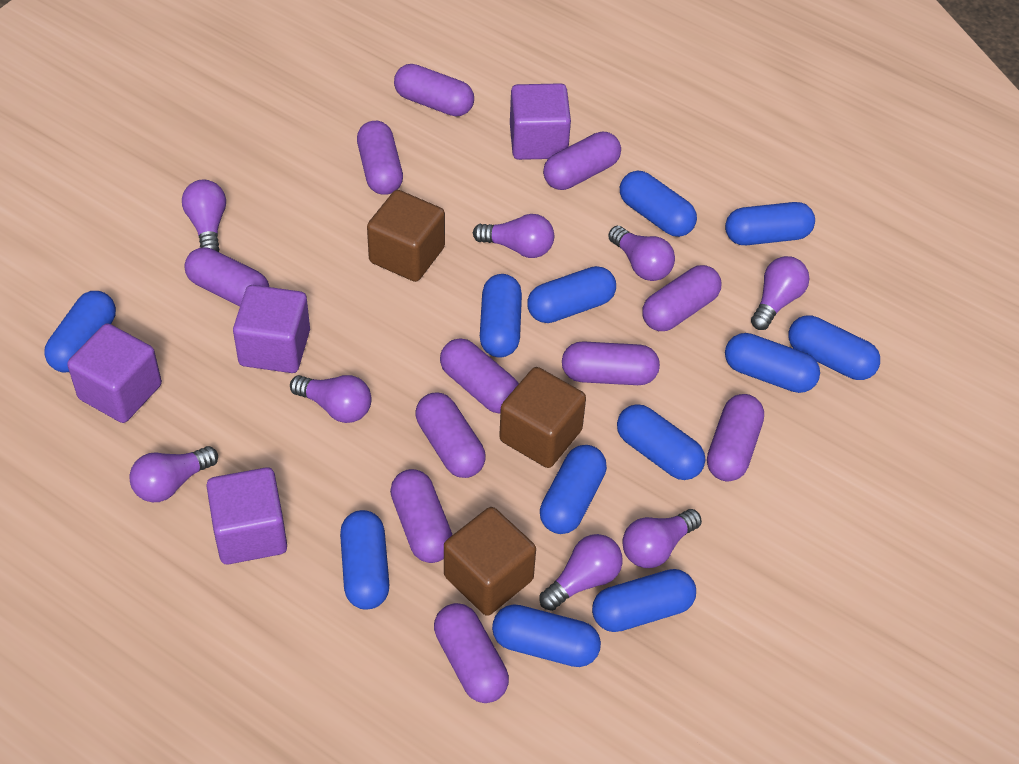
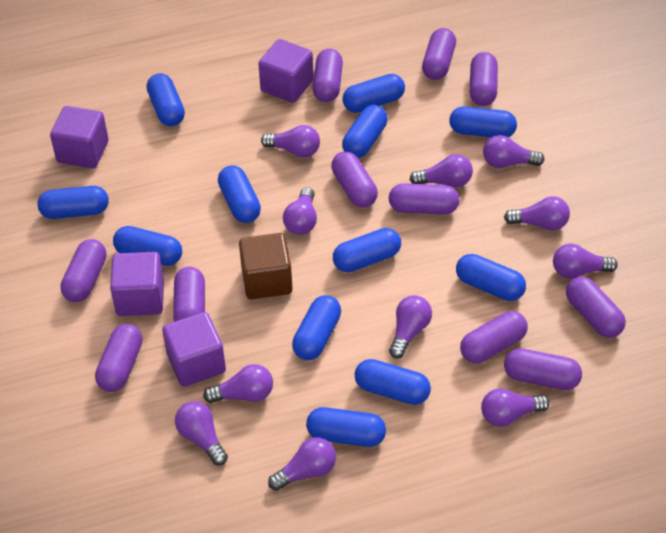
brown cube: [367,190,445,282] [444,507,536,616] [499,367,586,468] = 3 -> [239,233,293,299] = 1
purple light bulb: [129,446,218,502] [182,179,226,252] [290,375,372,423] [473,214,554,258] [540,534,623,611] [608,226,675,281] [622,509,702,568] [751,256,809,330] = 8 -> [175,401,228,465] [203,364,273,403] [261,125,320,157] [268,437,336,491] [283,187,317,235] [389,295,432,359] [409,154,473,187] [481,388,550,427] [483,135,545,168] [504,196,570,231] [553,244,618,279] = 11

